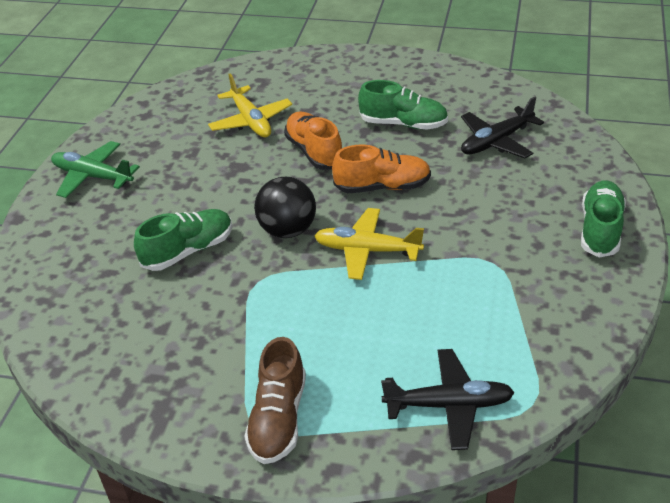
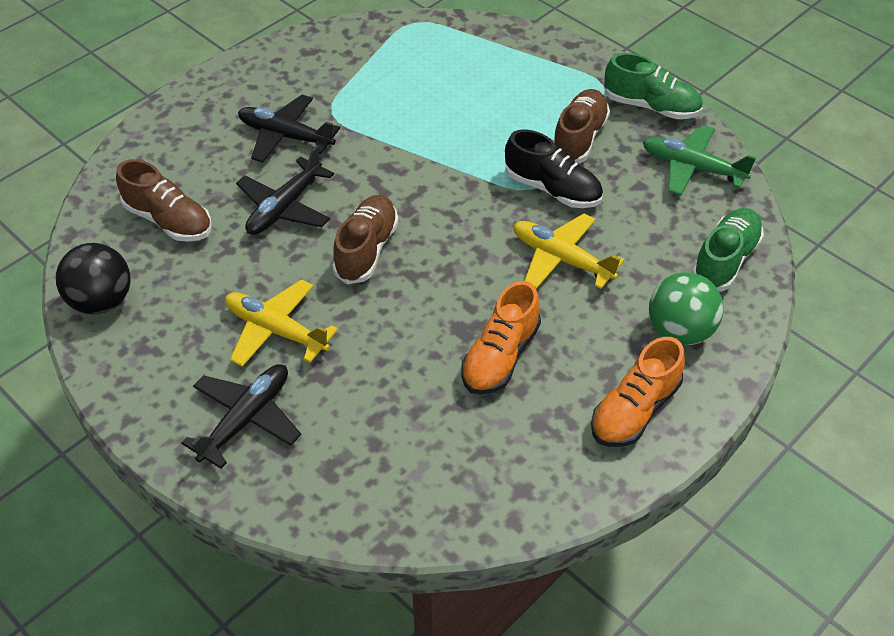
black plane: [381,349,515,450] [461,97,544,158] = 2 -> [181,364,301,469] [236,145,334,235] [238,95,340,163] = 3
black shoe: none = 0 -> [505,130,603,208] = 1
brown shoe: [244,337,306,464] = 1 -> [116,159,212,242] [332,195,398,284] [554,89,610,164] = 3
green ball: none = 0 -> [649,272,723,345] = 1
green shoe: [134,209,233,271] [358,80,448,130] [581,180,626,258] = 3 -> [604,53,703,119] [692,208,764,292] = 2

